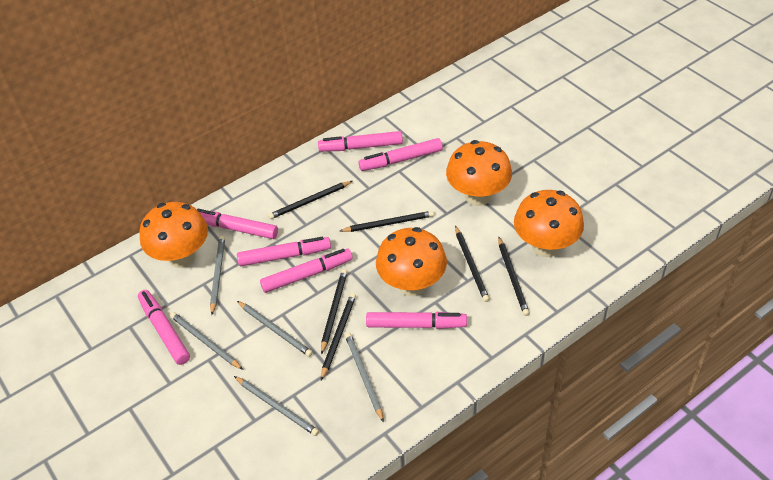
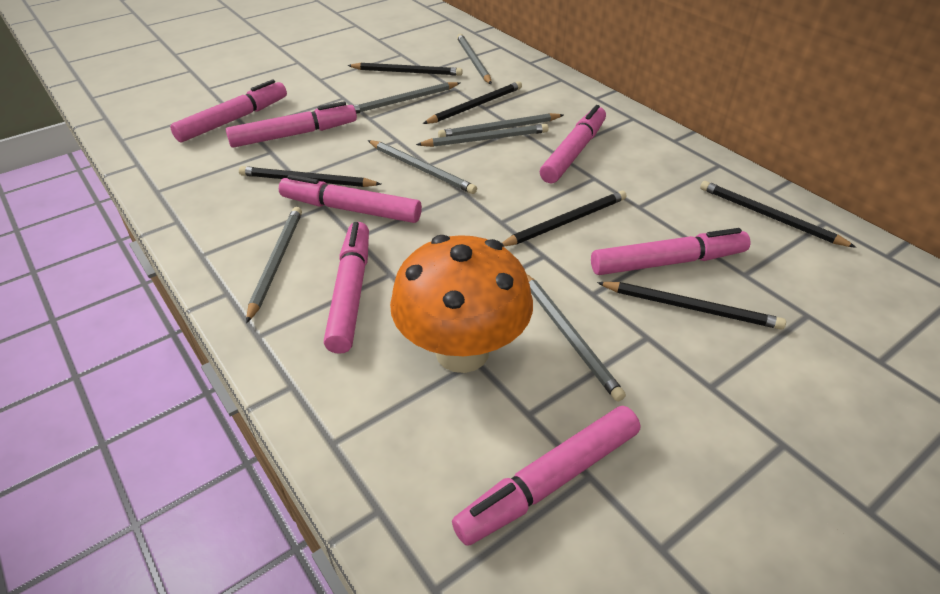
grey pencil: [170,312,243,370] [210,236,225,315] [234,376,319,436] [237,301,313,357] [345,333,384,422] = 5 -> [246,207,302,323] [353,82,460,114] [368,140,477,194] [416,124,548,147] [438,113,564,138] [457,34,492,84] [526,274,626,402] = 7
orange mushroom: [139,202,208,268] [376,227,447,296] [446,140,512,206] [514,190,584,257] = 4 -> [390,235,533,373] = 1

